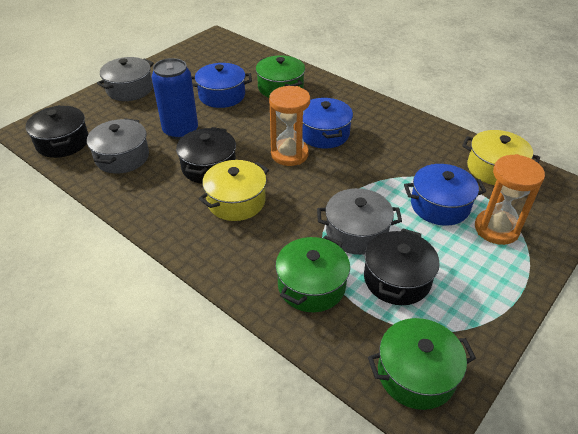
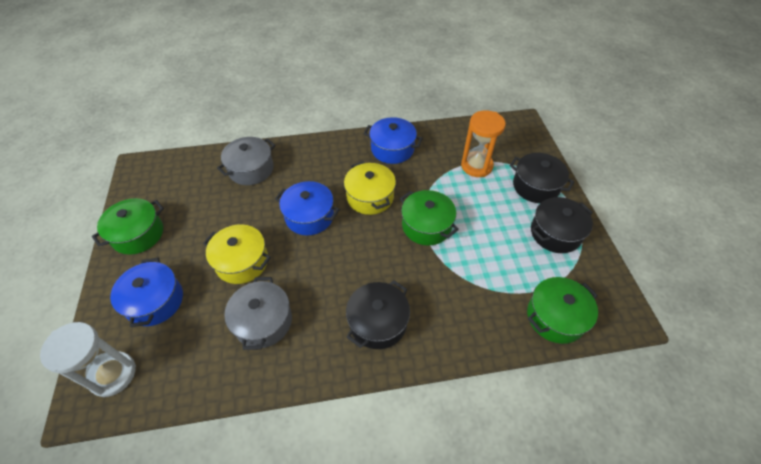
blue can: [152,58,198,140] = 1 -> none = 0
grey pot: [87,118,149,174] [97,57,154,101] [317,188,402,255] = 3 -> [217,137,276,185] [224,277,292,350] = 2
orange hourglass: [269,86,310,166] [475,154,545,245] = 2 -> [461,110,506,177] = 1
white hourglass: none = 0 -> [40,322,136,397] = 1

